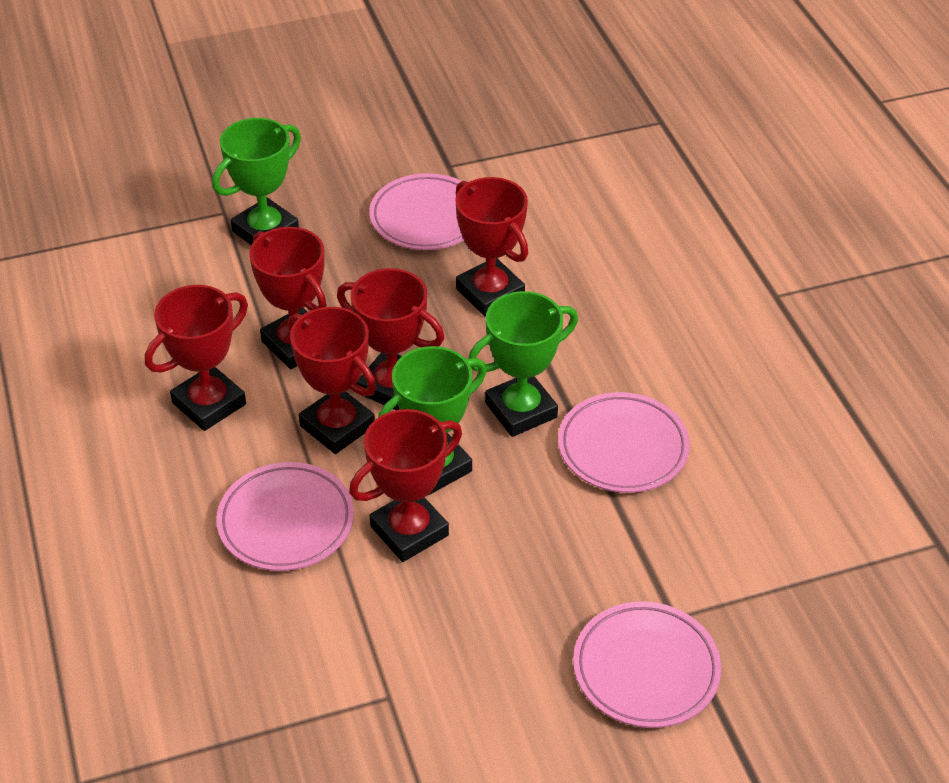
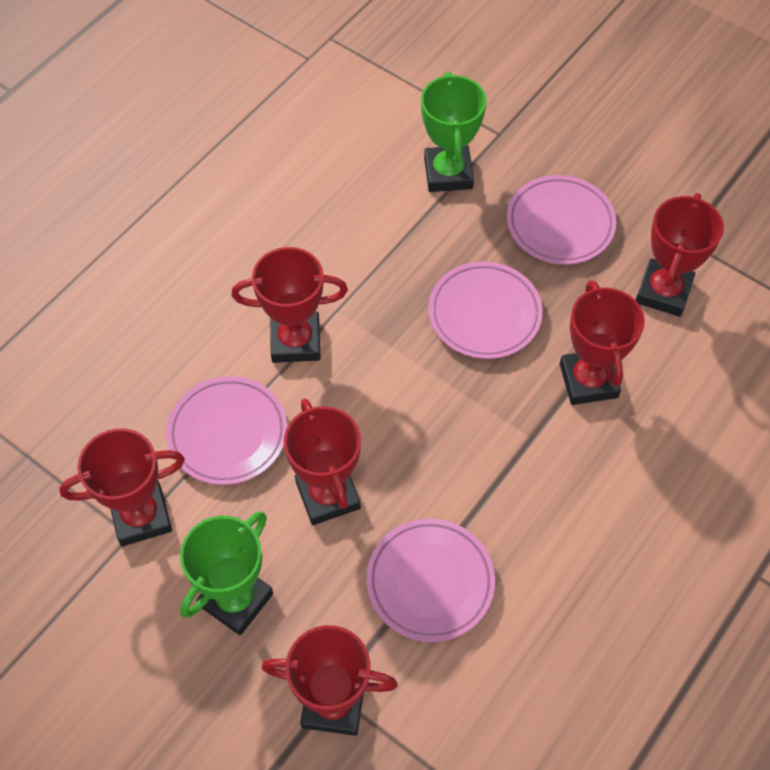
green trophy: [212,118,301,245] [378,346,487,496] [468,291,578,437] = 3 -> [180,511,273,635] [421,72,486,192] = 2

